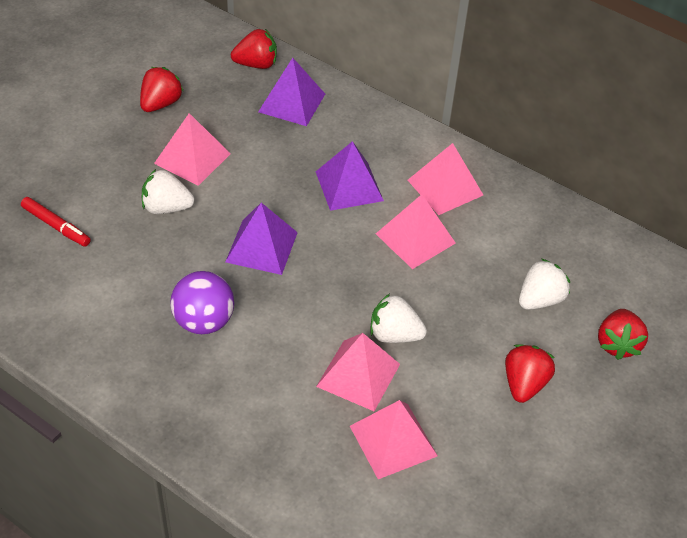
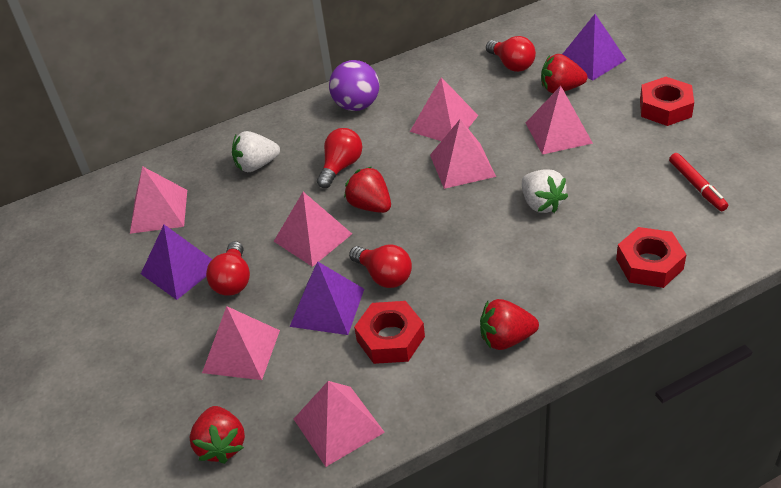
pink pyramid: [154,113,231,186] [316,333,400,411] [350,400,438,479] [376,194,456,269] [408,143,483,215] = 5 -> [130,166,187,234] [202,306,280,380] [273,192,352,267] [294,381,385,467] [410,77,478,141] [430,119,496,189] [526,86,593,155] = 7
red light bulb: none = 0 -> [206,241,250,296] [317,128,362,188] [349,245,412,288] [486,36,536,72] = 4
red nut: none = 0 -> [354,301,425,364] [616,227,687,288] [640,77,694,126] = 3
white strawberry: [142,169,195,214] [370,294,427,343] [519,259,570,310] = 3 -> [232,131,280,172] [522,169,568,213] = 2

